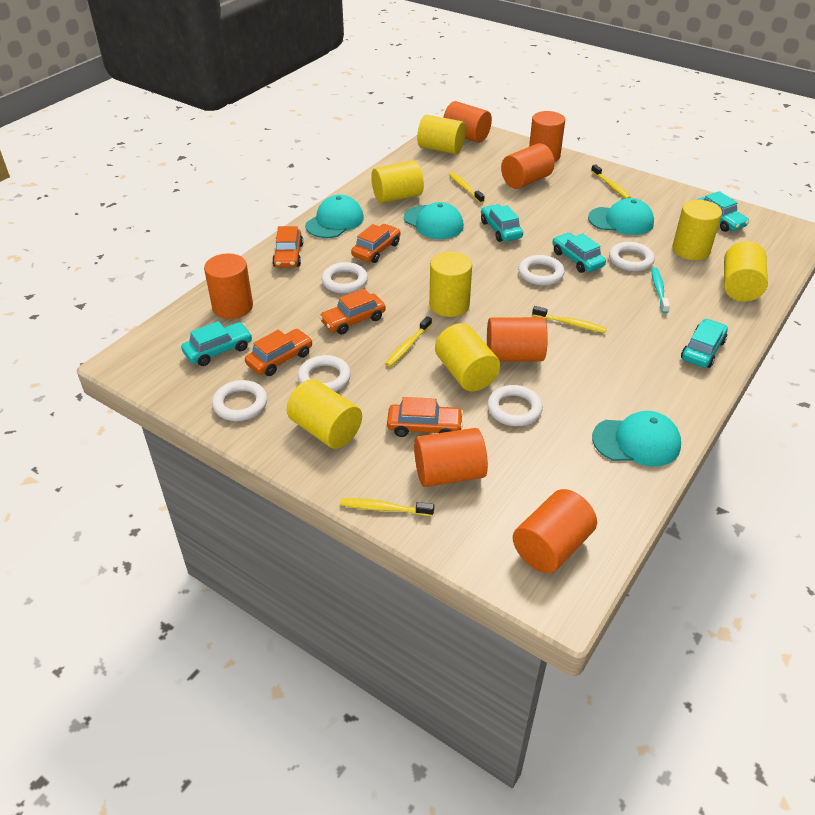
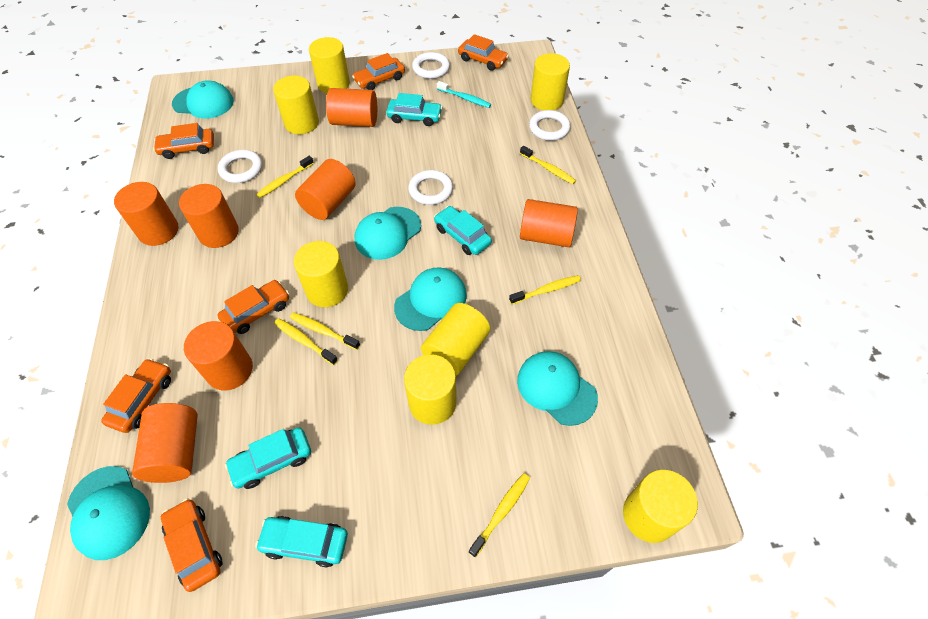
orange car: [245,329,313,376] [272,226,303,268] [319,289,386,335] [351,224,401,263] [387,397,463,437] = 5 -> [101,358,171,433] [153,123,214,159] [161,498,223,592] [217,280,289,334] [352,53,405,90] [458,34,509,71] = 6
turquoise cap: [305,195,364,238] [404,202,464,239] [588,198,654,235] [592,411,681,466] = 4 -> [67,466,150,560] [172,81,234,119] [355,207,421,260] [394,267,467,331] [517,351,598,426] = 5
turquoise car: [181,321,252,366] [481,204,523,242] [552,233,606,273] [681,319,728,368] [697,191,749,232] = 5 -> [225,427,311,489] [255,516,348,567] [386,93,443,126] [434,206,492,255] = 4
white ring: [212,380,267,421] [298,355,351,392] [321,262,368,294] [487,385,543,426] [518,255,565,286] [609,242,655,271] = 6 -> [218,150,262,183] [408,170,453,205] [412,52,450,79] [529,110,570,141] = 4
yellow toothbrush: [340,498,434,516] [385,316,432,367] [449,172,485,203] [532,306,607,333] [591,164,631,198] = 5 -> [256,156,314,198] [274,318,338,365] [290,312,360,350] [469,473,530,557] [509,275,581,304] [520,146,576,184] = 6

